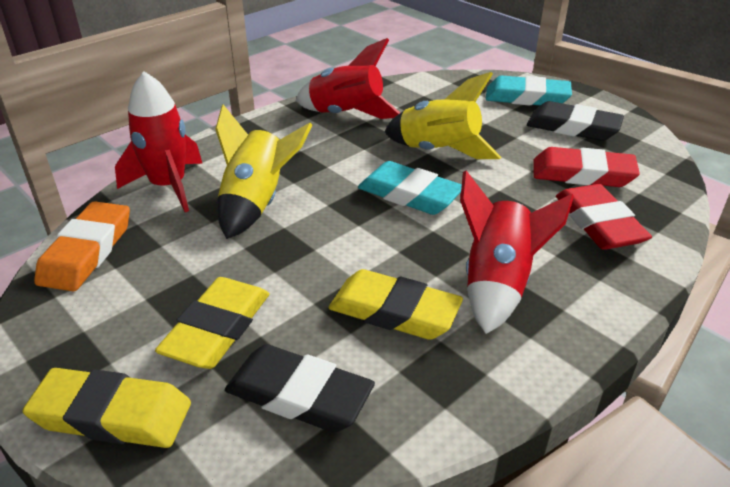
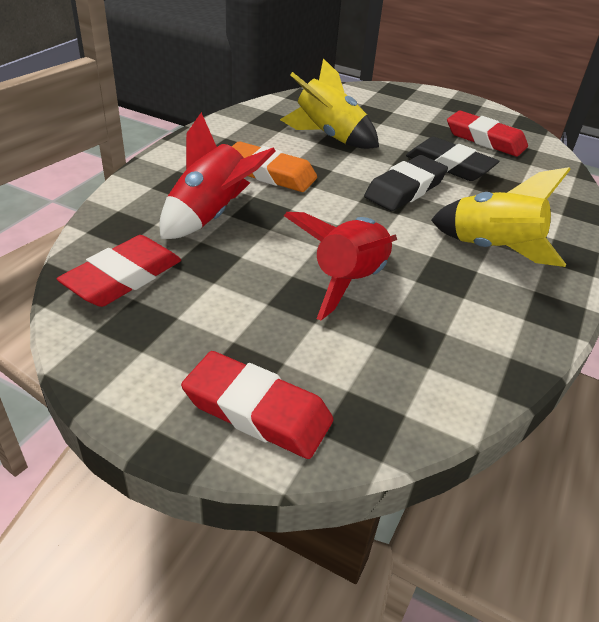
red eraser: [533,147,640,187] [556,184,652,250] = 2 -> [57,235,181,307] [181,351,333,459] [447,111,528,156] = 3
red rocket: [115,71,203,212] [296,38,400,119] [460,170,574,334] = 3 -> [159,112,275,239] [284,212,397,320] = 2
turquoise eraser: [358,161,462,215] [486,76,572,106] = 2 -> none = 0
yellow eraser: [22,368,191,448] [155,277,269,369] [328,269,463,340] = 3 -> none = 0

